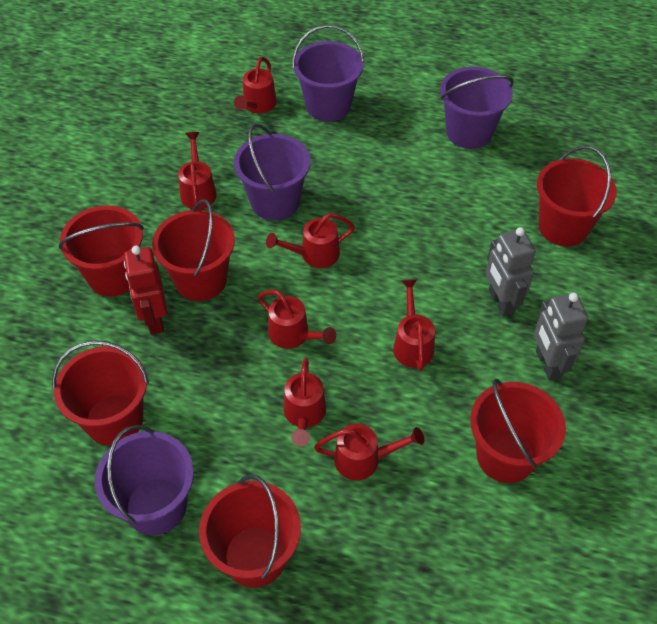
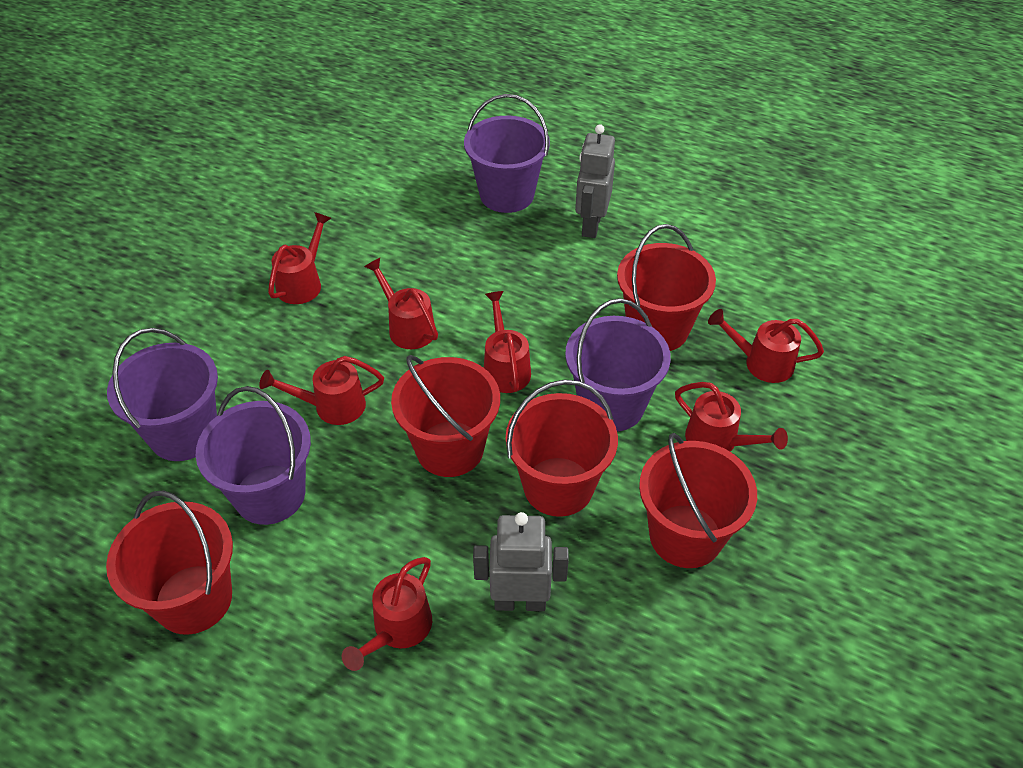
red bucket: [52,341,149,446] [59,206,144,297] [152,199,235,301] [199,474,301,588] [470,379,566,483] [537,146,617,246] = 6 -> [106,490,233,635] [391,355,500,477] [506,379,618,517] [617,224,716,351] [639,433,757,568] = 5
red robot: [124,246,167,334] = 1 -> none = 0

